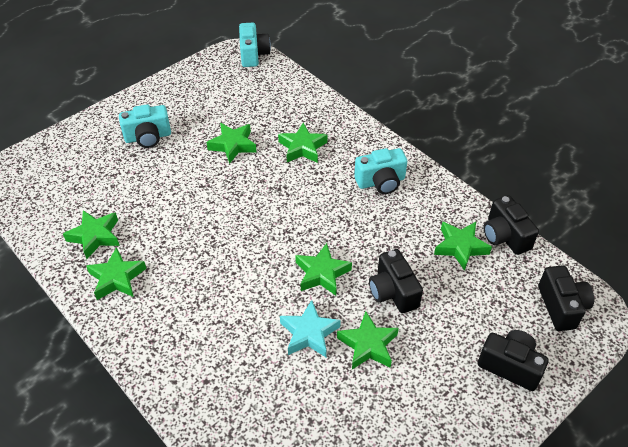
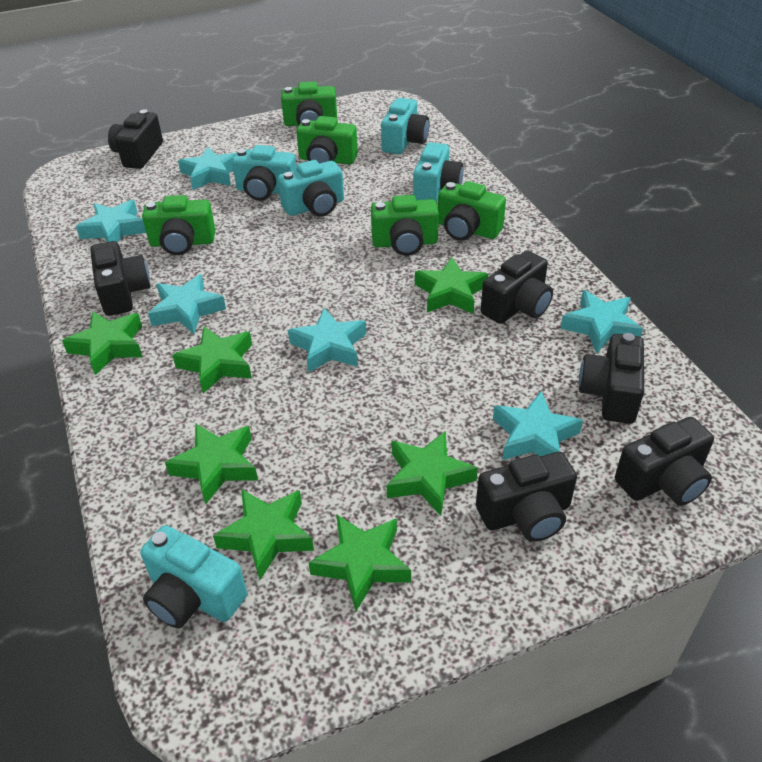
black camera: [369,249,423,313] [478,330,548,391] [484,195,539,255] [538,265,594,331] = 4 -> [90,241,150,316] [108,109,163,169] [476,452,577,542] [481,251,553,324] [579,333,644,424] [615,417,714,506] = 6
green camera: none = 0 -> [142,195,215,255] [281,81,337,126] [296,116,358,164] [371,195,439,256] [438,181,506,241] = 5
turquoise camera: [119,104,171,148] [239,23,271,67] [354,148,407,194] = 3 -> [140,525,247,629] [232,145,297,201] [278,160,344,217] [381,98,429,154] [413,142,464,203] = 5
turquoise star: [280,300,341,357] = 1 -> [76,200,146,243] [148,274,226,334] [178,147,236,190] [288,308,366,373] [493,391,583,460] [560,290,643,354] = 6

